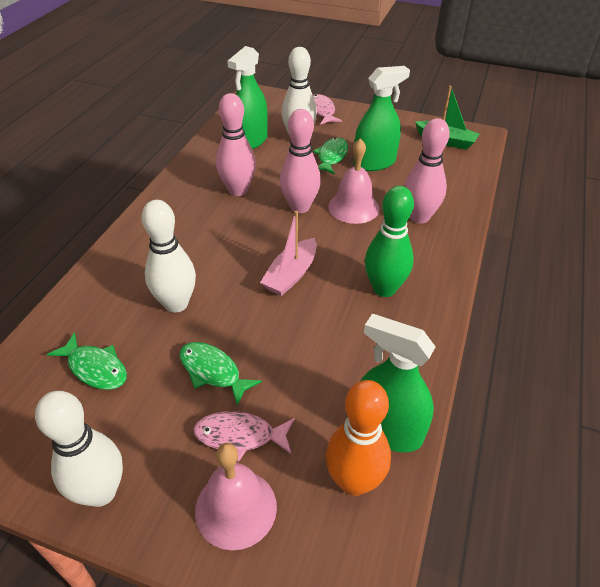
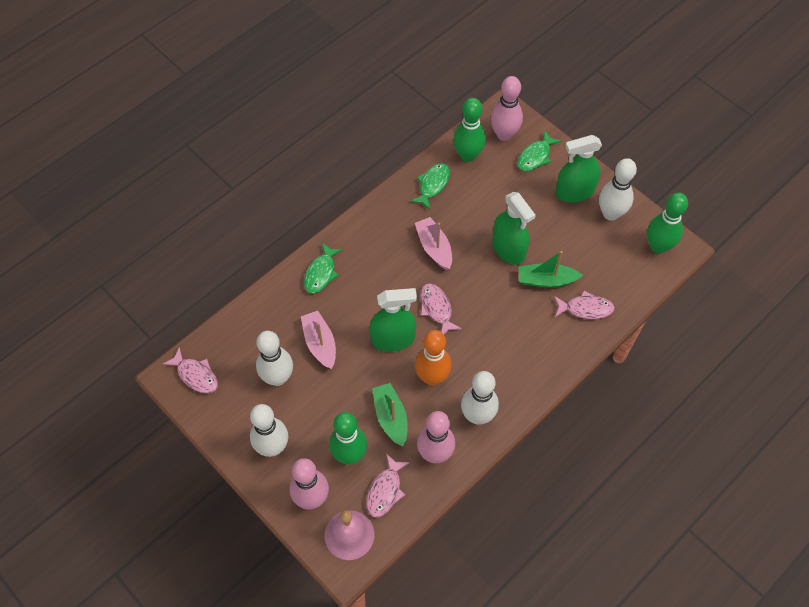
green boat: [415,86,479,150] = 1 -> [372,383,408,447] [519,251,583,288] = 2
green bowling pin: [365,186,414,297] = 1 -> [329,412,368,464] [453,98,486,162] [647,193,688,254] = 3
pink bell: [195,443,277,550] [328,138,379,224] = 2 -> [325,510,375,560] = 1
pink boat: [260,211,317,296] = 1 -> [301,311,336,369] [415,217,452,270] = 2
pink fish: [193,411,295,462] [313,94,342,125] = 2 -> [163,347,218,393] [366,454,410,518] [420,283,462,334] [554,291,615,319] = 4
white bowling pin: [35,391,123,507] [142,200,196,313] [281,47,317,136] = 3 -> [250,404,288,457] [256,331,293,386] [461,371,499,425] [599,158,637,221] = 4

